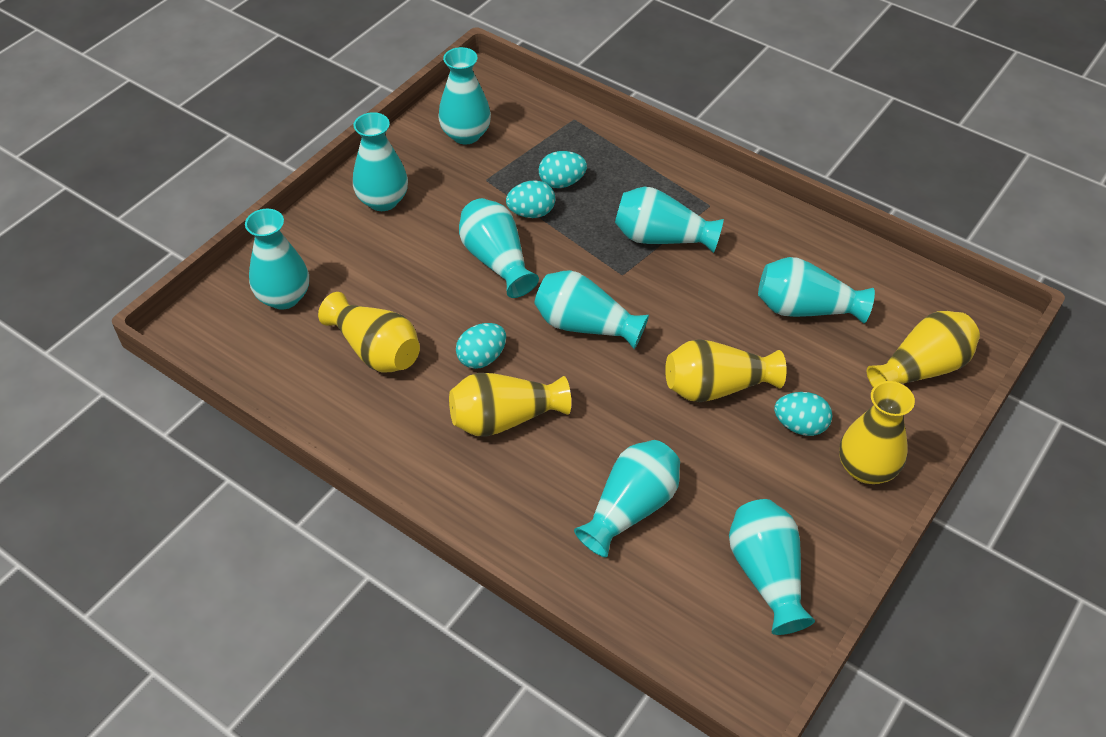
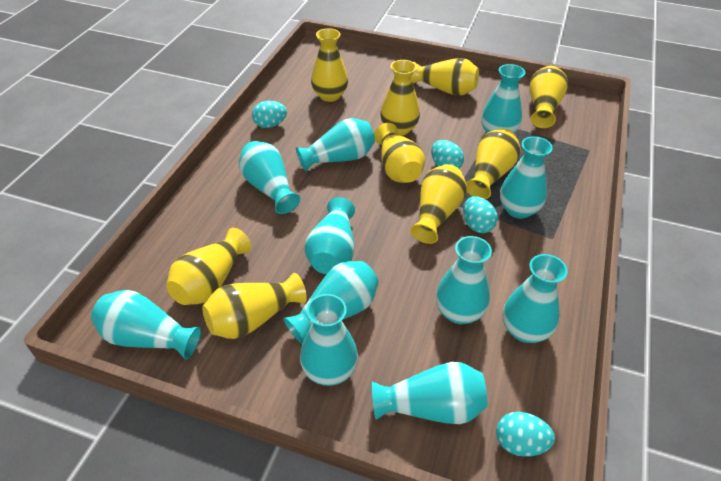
turquoise vase: [245,209,309,310] [353,112,408,211] [438,47,491,144] [459,198,539,298] [534,270,649,349] [574,440,680,557] [615,187,724,253] [729,499,815,635] [758,257,875,324] = 9 -> [91,290,201,360] [239,141,300,214] [283,261,378,344] [296,118,375,172] [300,294,358,386] [305,197,355,274] [372,362,488,424] [436,236,492,324] [482,64,525,133] [500,136,553,219] [503,254,568,343] = 11
yellow vase: [318,292,420,373] [449,373,571,437] [665,339,787,402] [839,381,915,484] [867,311,980,387] = 5 -> [166,228,251,305] [202,273,307,339] [311,28,348,102] [374,123,425,183] [380,60,420,136] [410,164,467,244] [411,58,479,96] [466,129,521,199] [529,66,568,128] = 9

